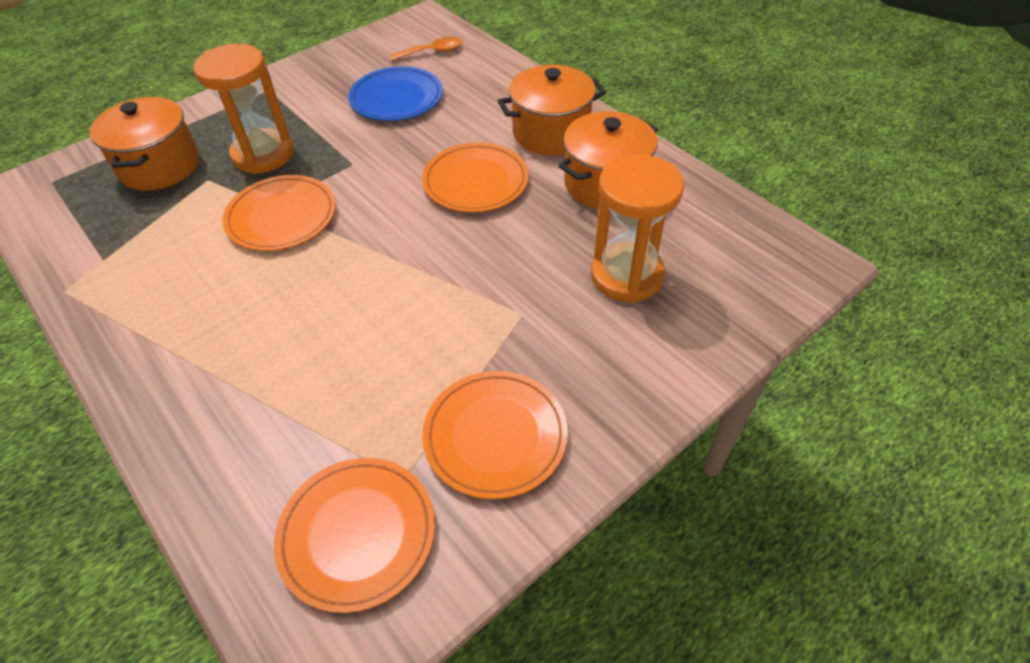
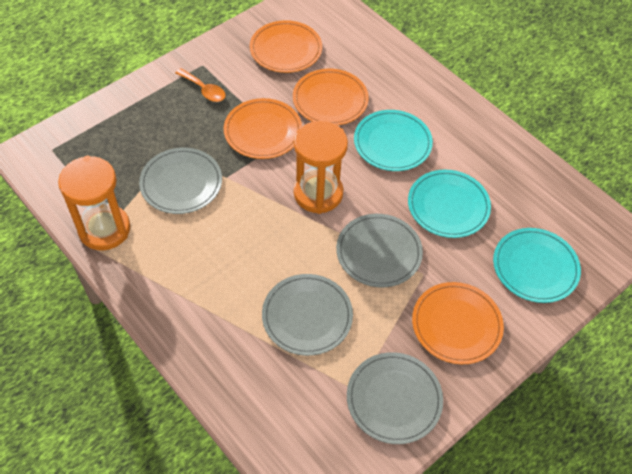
blue plate: [349,67,443,121] = 1 -> none = 0
grey plate: none = 0 -> [139,148,222,214] [262,274,353,356] [336,214,423,287] [347,352,443,444] = 4
orange pot: [90,97,199,191] [498,65,606,155] [559,111,658,209] = 3 -> none = 0
turquoise plate: none = 0 -> [354,110,433,171] [408,170,491,238] [493,228,581,303] = 3

